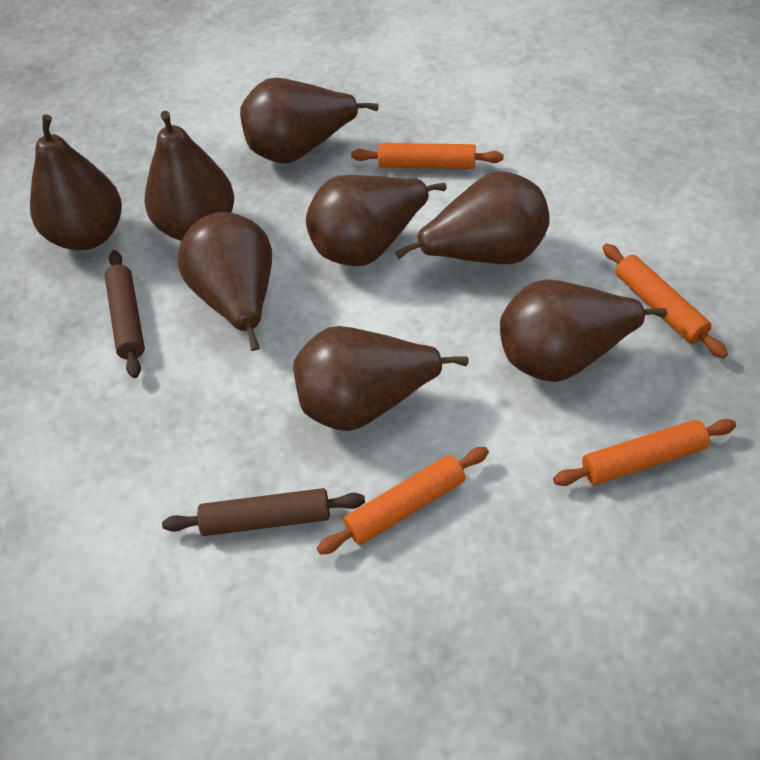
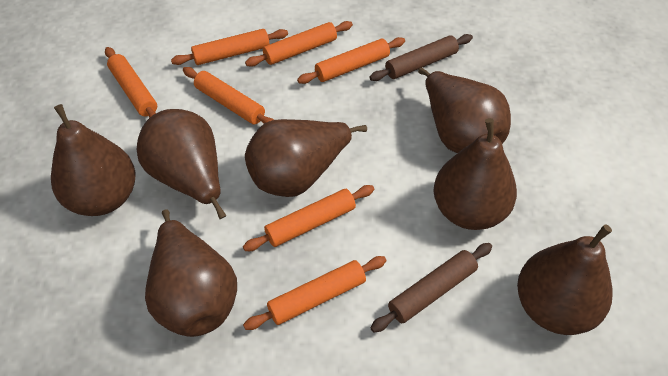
brown pear: [30,115,122,251] [144,111,234,241] [177,212,272,351] [240,78,379,164] [293,326,469,431] [306,175,447,266] [395,171,550,264] [500,279,668,382] = 8 -> [51,104,136,216] [137,109,227,219] [145,209,237,337] [245,119,367,197] [418,68,511,153] [433,118,517,230] [517,224,613,335] = 7
orange rolling pin: [317,447,489,555] [351,143,503,169] [553,419,736,486] [603,243,728,358] = 4 -> [105,47,157,118] [171,29,288,65] [183,67,274,124] [243,185,374,251] [243,256,387,330] [245,21,353,67] [297,37,405,84] = 7

